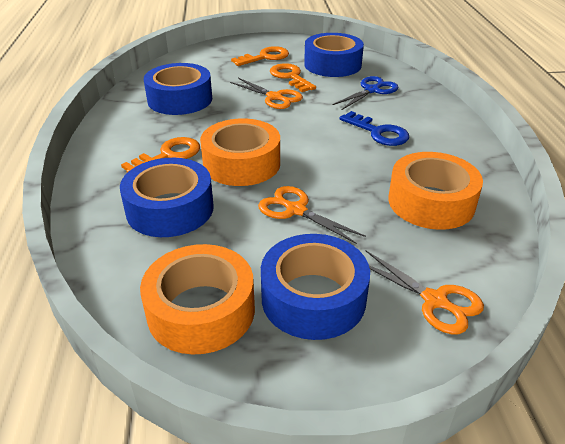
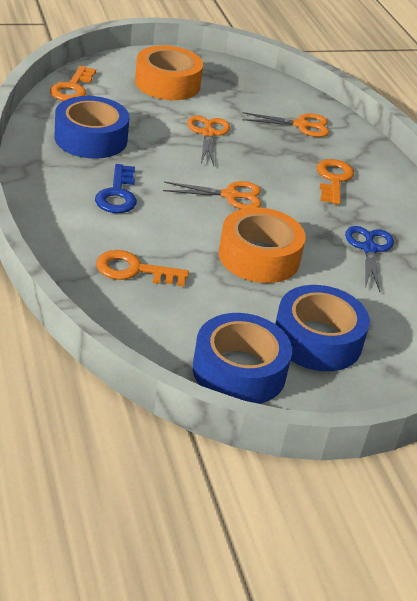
blue tape: [120,158,214,237] [144,63,212,115] [261,234,370,340] [304,33,364,77] = 4 -> [55,96,130,159] [192,313,292,404] [275,285,370,371] = 3
orange tape: [140,244,255,355] [200,119,280,186] [388,152,483,230] = 3 -> [135,45,203,100] [219,207,306,283] = 2

